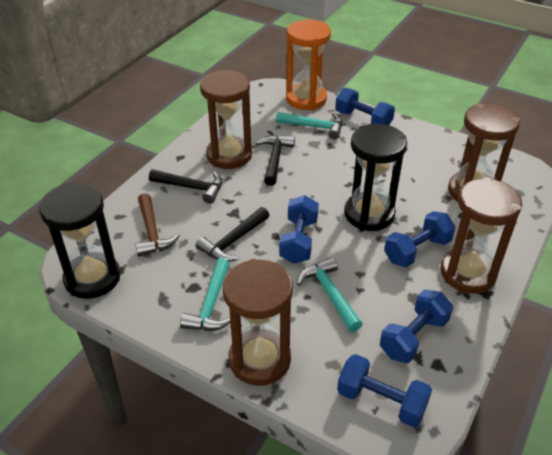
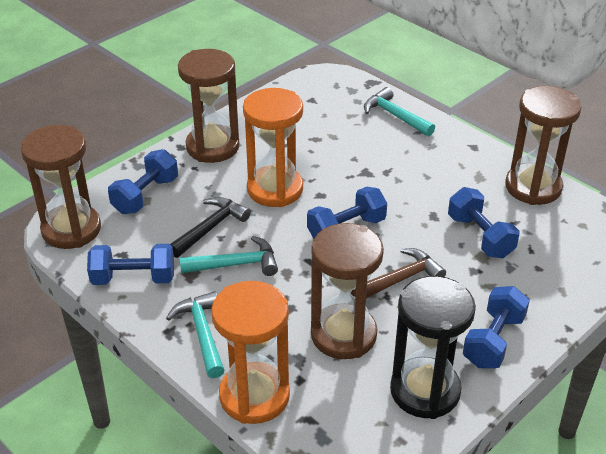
black hammer: [149,169,222,204] [196,207,269,262] [256,135,295,186] = 3 -> [170,197,251,258] = 1
black hourglass: [39,183,120,299] [344,124,407,231] = 2 -> [390,276,476,419] = 1
orange hourglass: [286,20,331,110] = 1 -> [212,281,290,424] [243,88,303,207] = 2

